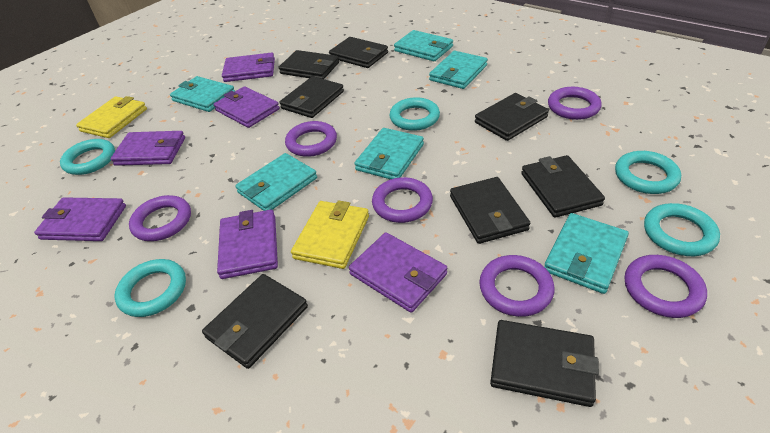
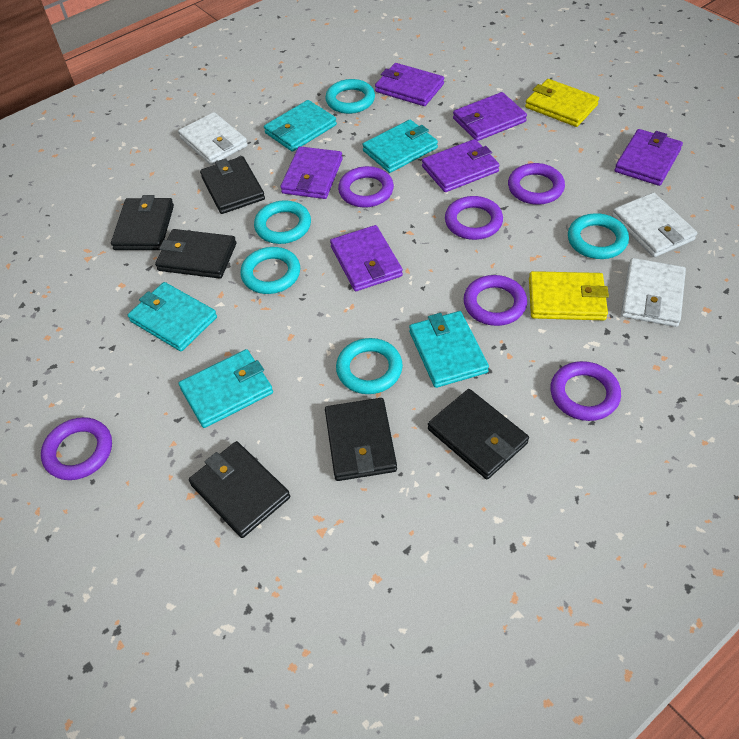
black wallet: [202,274,308,369] [278,50,339,79] [279,76,344,118] [329,37,388,68] [450,177,530,244] [475,93,549,141] [490,320,599,407] [521,155,605,218] = 8 -> [111,195,174,250] [155,229,236,279] [189,441,290,538] [200,156,265,214] [325,398,397,481] [428,389,529,480] = 6
turquoise wallet: [170,76,235,112] [235,153,317,211] [354,128,424,179] [394,30,453,61] [429,51,488,89] [544,213,629,294] = 6 -> [128,282,217,351] [179,349,273,428] [264,100,337,152] [362,120,438,173] [409,311,489,388] = 5
white wallet: none = 0 -> [178,112,248,165] [612,192,697,257] [621,258,686,327] = 3

